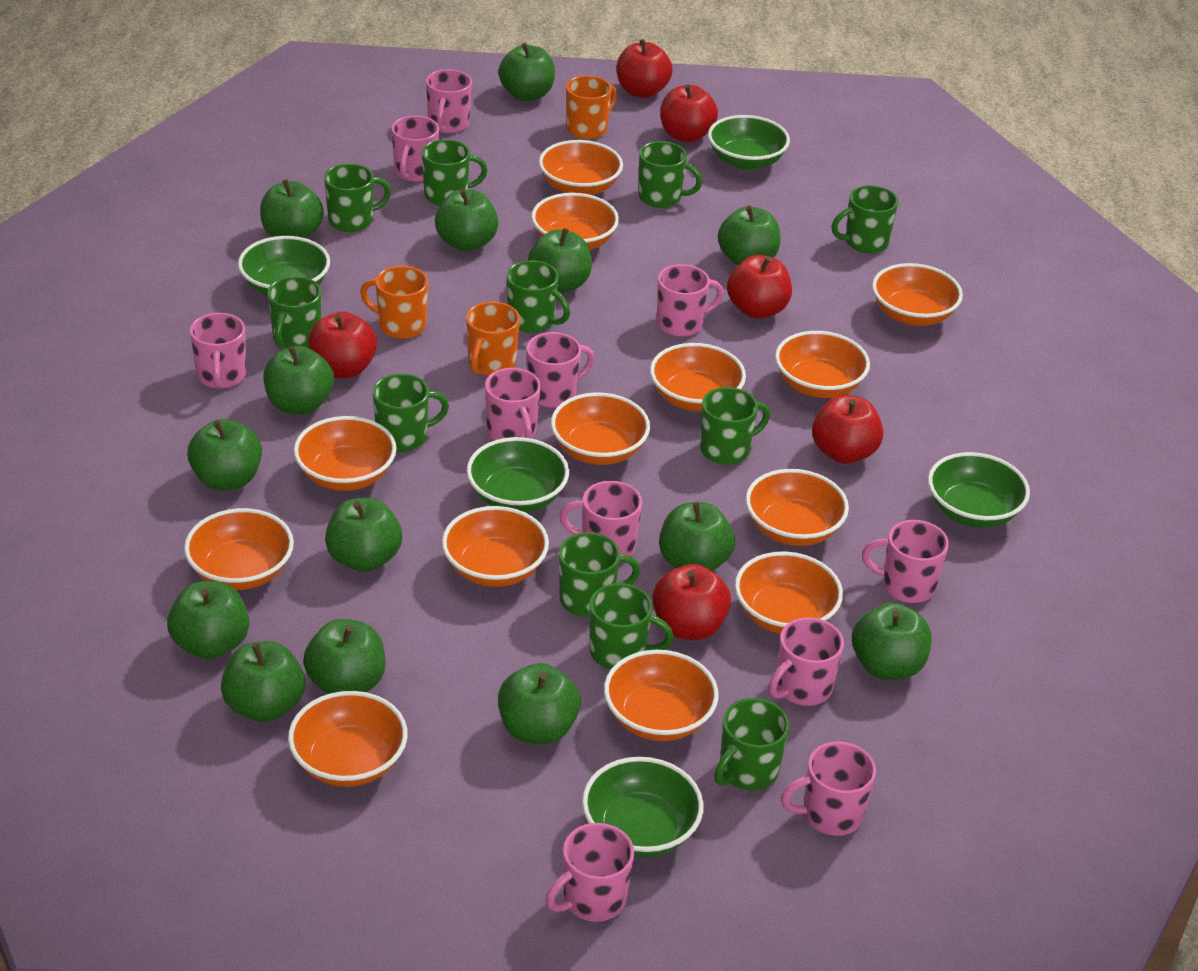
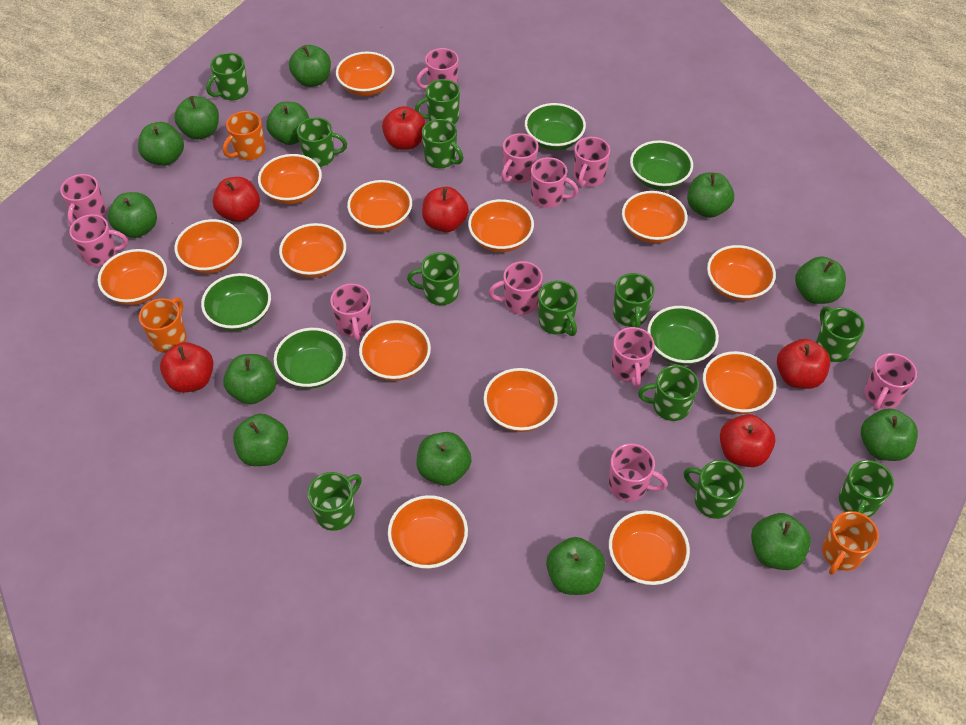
green apple: [167,581,249,659] [187,419,262,491] [221,641,305,722] [260,179,324,239] [263,346,334,414] [303,619,386,694] [325,498,402,572] [435,189,498,251] [498,43,555,101] [498,663,581,744] [528,228,592,293] [659,502,735,571] [718,206,780,266] [852,602,931,680] = 14 -> [108,192,157,238] [138,122,184,166] [174,96,219,139] [223,354,277,404] [233,414,288,466] [266,102,309,145] [289,45,331,87] [417,432,471,486] [546,537,605,595] [687,173,734,218] [751,513,811,570] [795,256,846,304] [861,408,918,461] = 13
green mug: [267,276,321,349] [324,164,391,232] [372,374,449,452] [422,139,488,206] [507,260,570,333] [559,532,640,617] [589,583,674,669] [639,141,702,208] [700,387,770,465] [714,698,790,790] [831,185,899,253] = 11 -> [206,53,248,100] [297,117,347,167] [307,472,362,531] [407,252,460,305] [415,79,460,124] [422,119,463,168] [538,281,578,336] [613,273,655,328] [638,365,699,421] [684,460,745,519] [816,306,865,362] [839,460,894,517] = 12
orange bowl: [184,508,294,590] [288,691,408,787] [294,416,396,491] [442,506,549,587] [531,193,619,250] [539,140,623,195] [551,392,650,465] [604,650,719,741] [650,343,746,411] [735,552,843,634] [746,469,849,546] [775,331,870,398] [872,263,963,326] = 13 -> [98,249,167,305] [175,219,242,273] [258,154,322,204] [279,223,346,278] [336,52,395,96] [347,180,412,232] [359,320,431,381] [388,495,468,569] [468,199,534,252] [484,368,558,432] [609,510,690,585] [622,191,687,243] [703,351,776,414] [707,245,776,301] = 14

